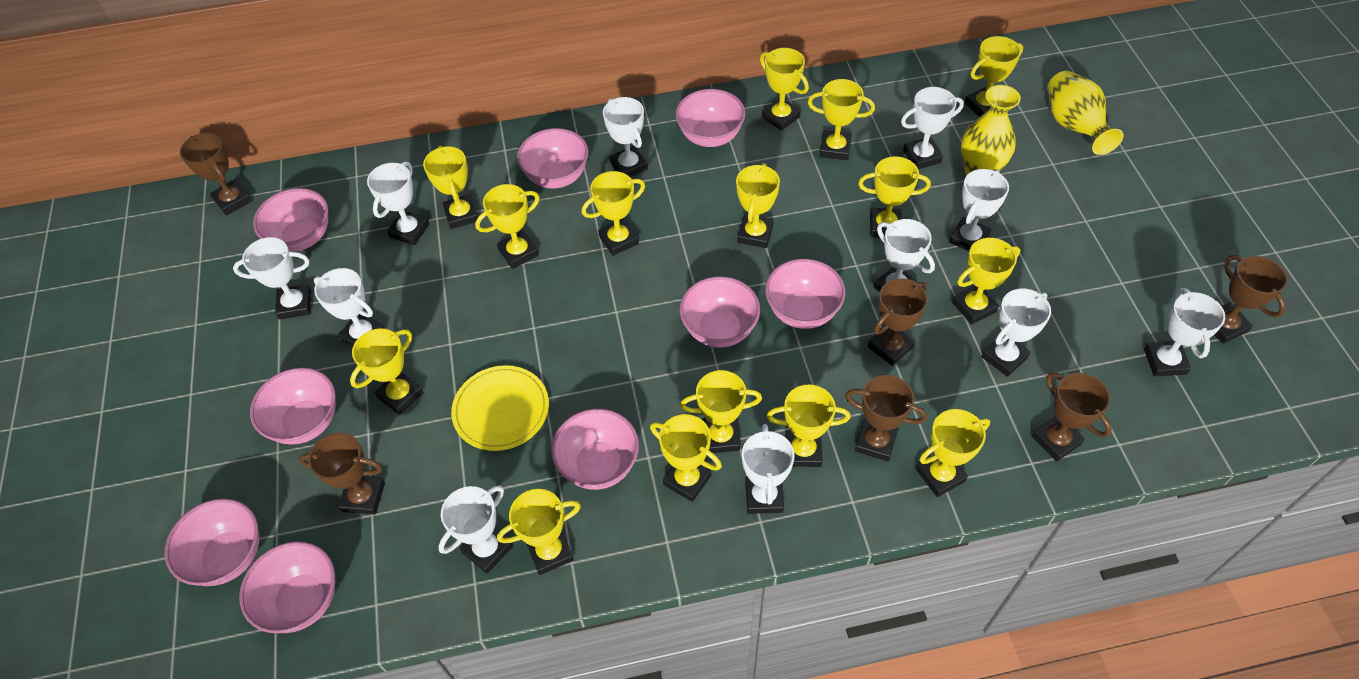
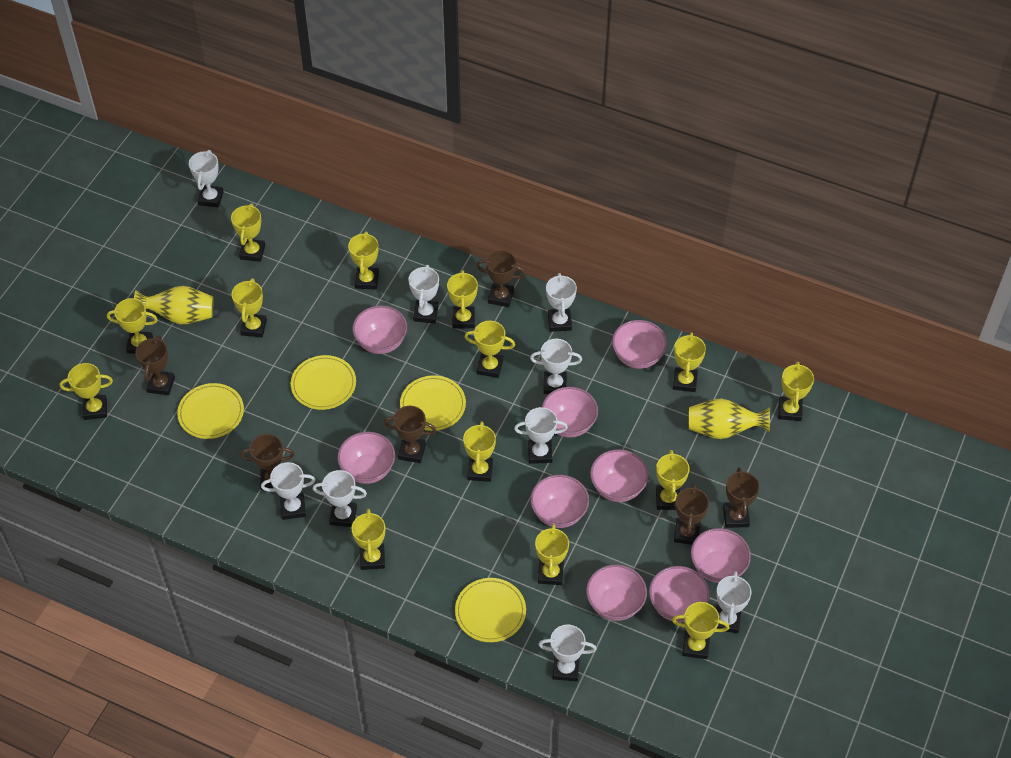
white trophy: [233,237,311,319] [314,268,385,346] [367,161,429,245] [438,485,513,574] [603,97,648,177] [742,424,794,514] [874,219,935,293] [901,87,964,169] [949,169,1009,251] [981,289,1051,377] [1144,288,1225,376] = 11 -> [189,150,224,207] [261,462,316,520] [313,470,367,527] [409,265,439,324] [514,407,568,464] [530,339,582,394] [539,625,597,681] [546,273,577,332] [716,571,751,633] = 9
yellow plate: [451,365,549,451] = 1 -> [177,383,244,439] [291,355,356,410] [400,375,466,431] [455,578,526,642] = 4
yellow trophy: [350,328,424,415] [423,145,478,229] [475,184,540,269] [497,489,581,575] [582,171,645,256] [650,414,722,502] [680,370,762,453] [736,163,780,248] [760,48,809,131] [767,385,851,467] [808,79,875,160] [858,156,931,237] [916,409,990,497] [952,238,1020,325] [964,36,1023,117] = 15 -> [60,363,113,420] [107,298,158,354] [231,203,265,262] [231,278,267,337] [348,231,379,290] [351,509,385,570] [447,270,478,329] [463,421,496,482] [464,321,515,378] [535,524,569,585] [656,450,690,510] [672,602,729,659] [673,332,706,392] [778,361,814,421] = 14

